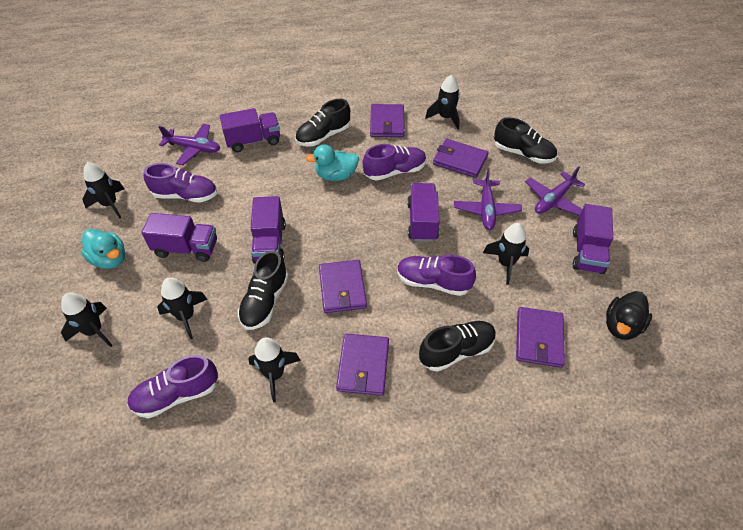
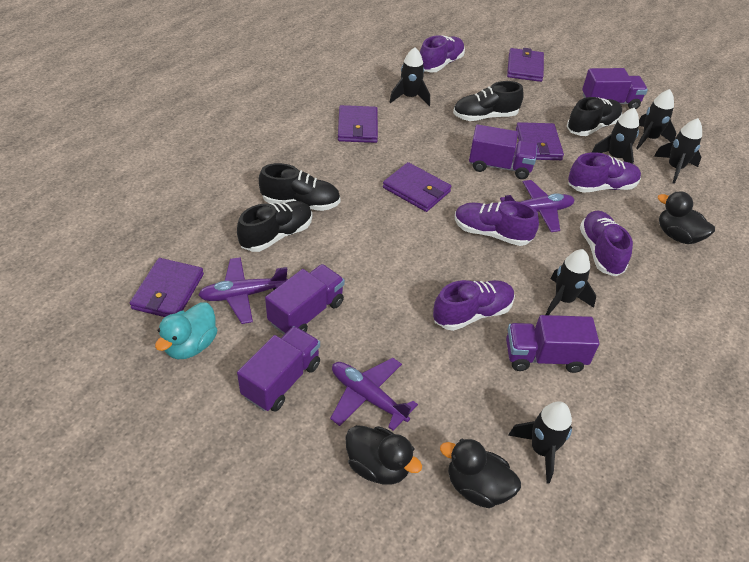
black duck: [606,291,652,340] = 1 -> [345,425,422,485] [440,439,521,508] [658,191,715,244] = 3
purple shoe: [127,355,218,418] [144,163,217,203] [363,144,426,181] [397,255,476,296] = 4 -> [420,35,465,73] [433,280,515,331] [455,201,539,246] [568,152,641,193] [580,210,633,276] = 5
turquoise duck: [81,229,125,269] [306,144,359,181] = 2 -> [155,302,217,359] = 1

